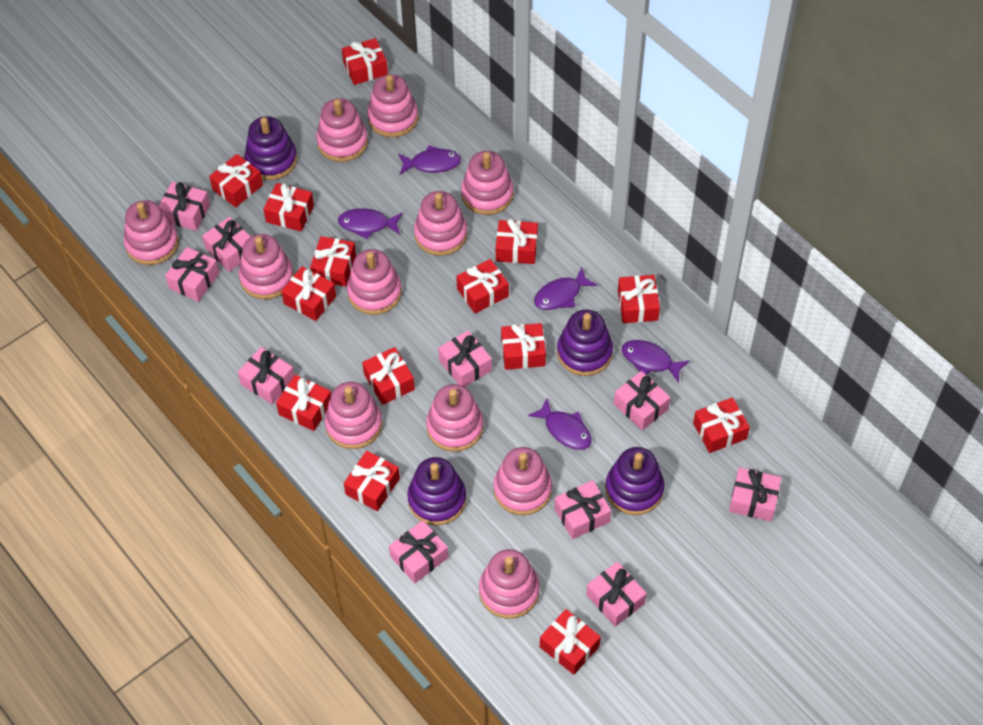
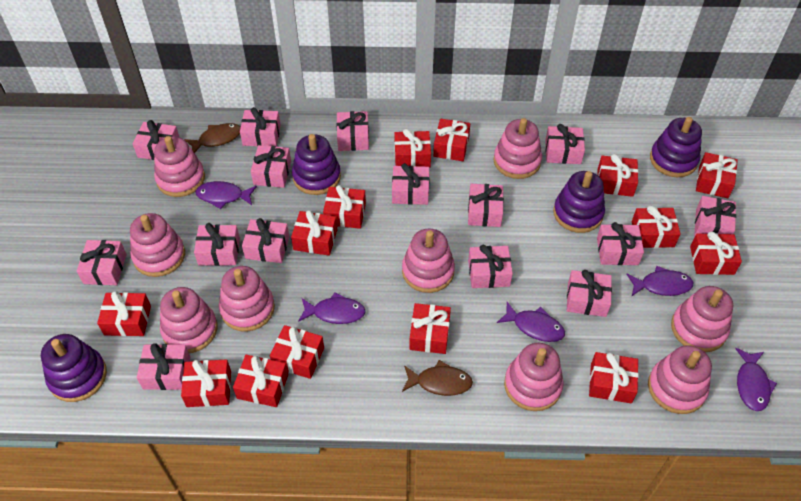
brown fish: none = 0 -> [184,123,241,153] [402,360,473,396] = 2
pink gift: [159,182,210,231] [165,247,220,302] [202,217,251,272] [238,347,294,404] [389,520,448,583] [438,330,492,387] [554,480,611,539] [586,562,647,627] [614,371,670,430] [729,467,781,521] = 10 -> [77,240,127,285] [133,120,179,160] [137,343,190,390] [194,223,240,266] [240,107,281,147] [242,218,289,263] [251,145,291,188] [336,111,369,151] [392,163,430,205] [468,184,504,227] [468,245,513,288] [545,124,585,164] [567,270,612,317] [597,222,644,265] [694,196,736,237] = 15
pink stacking toy: [124,200,179,265] [239,234,293,299] [316,98,368,162] [325,382,382,449] [347,249,402,315] [367,74,418,137] [414,191,467,256] [426,384,484,452] [461,151,514,215] [479,549,540,619] [494,447,552,515] = 11 -> [130,213,185,277] [154,136,205,197] [160,287,218,353] [219,266,275,332] [402,228,455,293] [493,118,542,179] [504,343,564,411] [648,345,712,414] [671,286,733,352] = 9

